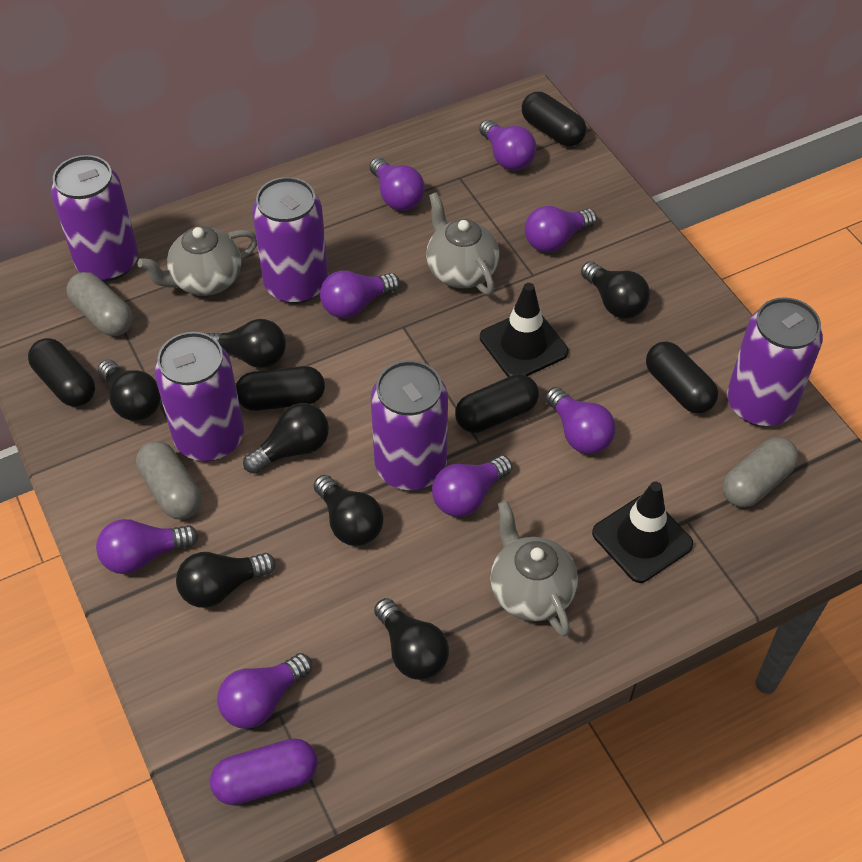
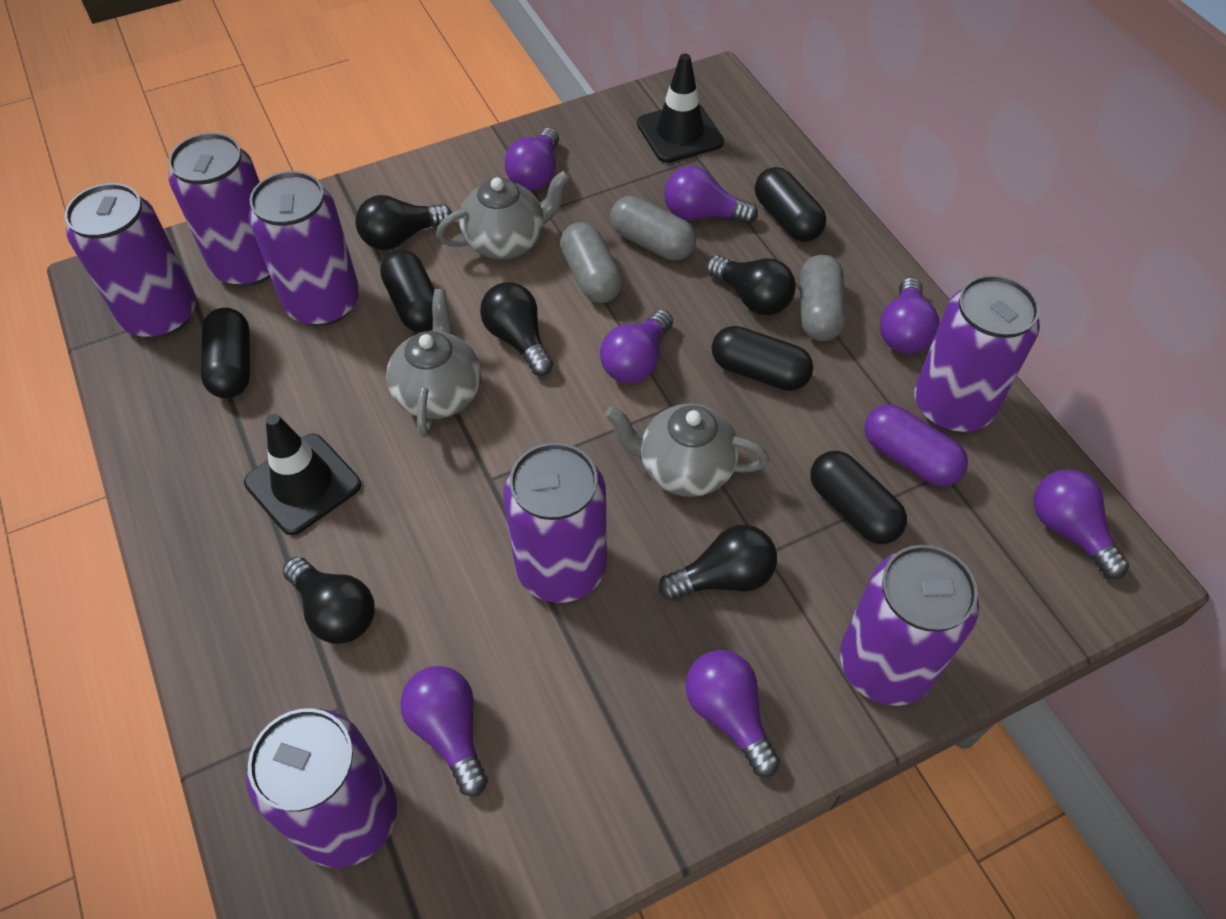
black light bulb: [98,359,161,421] [176,552,276,608] [206,319,286,368] [243,403,329,474] [314,475,383,546] [374,598,449,680] [581,261,650,319] = 7 -> [283,557,375,644] [355,195,452,250] [480,282,553,376] [659,525,777,601] [706,255,796,315] = 5
purple can: [51,155,138,281] [154,332,244,461] [252,177,328,304] [371,360,448,490] [727,297,823,426] = 5 -> [65,183,196,338] [168,133,271,287] [246,708,397,868] [248,171,360,326] [503,443,607,603] [840,545,979,706] [914,275,1040,432] = 7
purple light bulb: [96,519,198,574] [217,653,312,729] [320,270,400,318] [369,158,425,211] [432,455,512,517] [479,120,536,171] [525,206,597,252] [545,387,616,454] = 8 -> [400,666,488,796] [505,128,559,190] [600,310,673,383] [664,166,758,224] [685,650,780,777] [880,277,940,354] [1034,469,1129,579] = 7

